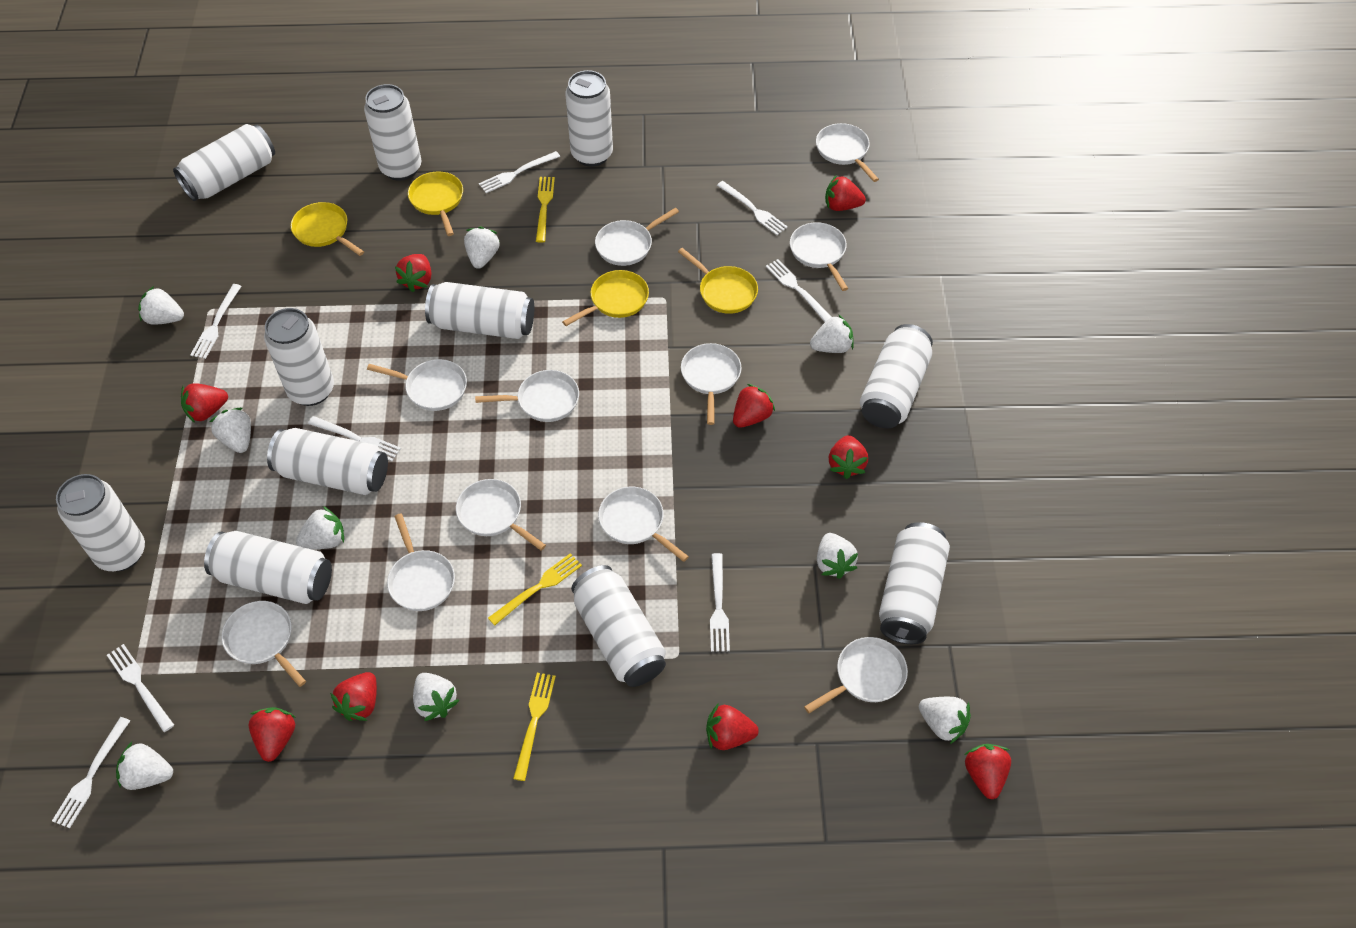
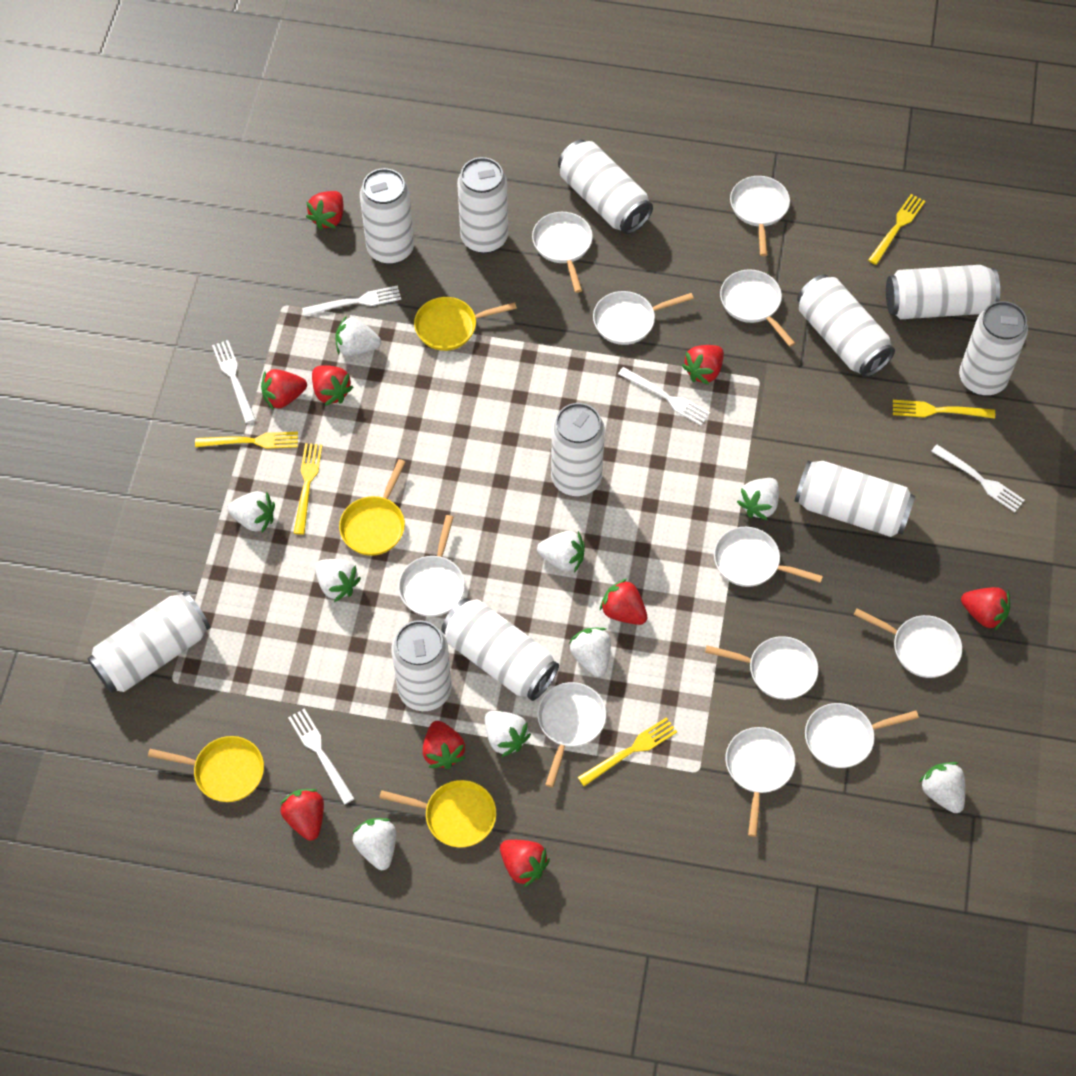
white fork: [52,717,130,828] [107,644,174,732] [190,284,241,359] [308,416,401,461] [479,151,560,193] [710,553,730,652] [717,181,788,235] [766,259,831,322] = 8 -> [212,340,256,423] [288,708,355,804] [302,285,401,316] [618,367,710,425] [931,445,1025,512] = 5
yellow fork: [488,553,582,626] [513,673,556,781] [536,177,555,242] = 3 -> [195,432,298,449] [294,443,323,535] [578,717,677,786] [868,194,925,265] [893,400,995,419] = 5

